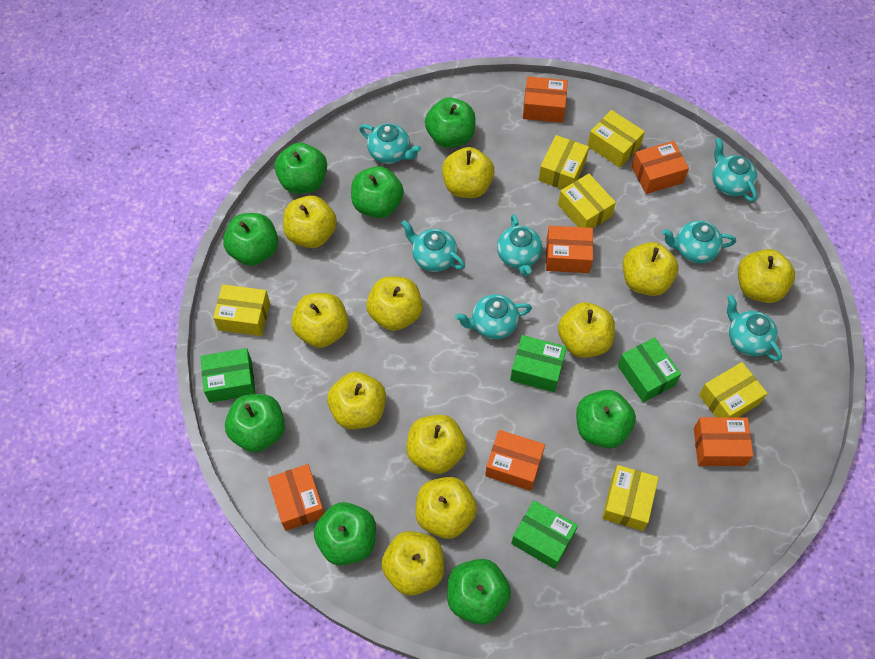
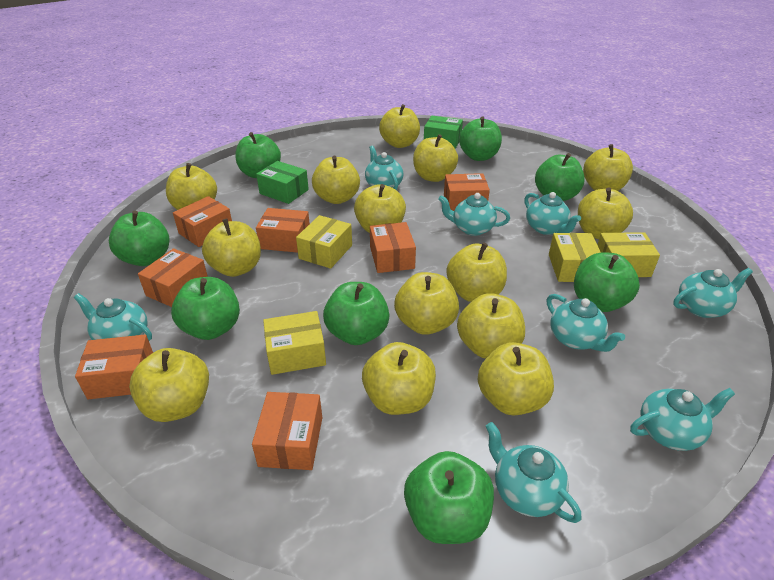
green box: [201,348,256,403] [510,335,567,392] [511,500,578,569] [618,337,681,402] = 4 -> [256,161,309,204] [424,116,463,149] = 2
orange box: [268,464,324,531] [485,430,545,491] [523,76,568,123] [546,226,593,273] [632,141,689,194] [694,417,753,466] = 6 -> [75,335,153,399] [138,248,208,307] [173,196,232,247] [252,392,322,470] [256,208,310,253] [370,222,416,273] [444,173,490,211] = 7
turquoise teapot: [359,123,421,164] [401,220,465,272] [455,294,532,339] [497,214,542,276] [662,221,736,263] [712,138,757,202] [727,295,782,361] = 7 -> [74,293,152,341] [365,146,404,190] [438,193,510,236] [486,422,581,523] [524,192,581,235] [547,294,625,352] [630,388,735,451] [673,268,753,318] = 8
yellow apple: [283,195,337,248] [291,293,348,348] [327,372,386,429] [366,276,423,331] [381,531,444,596] [406,415,466,474] [415,477,477,539] [442,147,494,198] [558,302,615,358] [623,242,678,296] [738,249,795,303] = 11 -> [129,348,209,422] [166,163,217,210] [202,219,261,277] [312,156,360,204] [354,184,406,233] [362,342,436,415] [379,104,420,148] [394,272,459,335] [413,134,458,182] [446,243,507,302] [457,293,525,359] [478,342,554,415] [578,188,633,239] [583,144,633,191] = 14
yellow box: [213,284,270,336] [539,135,589,189] [558,174,616,228] [587,110,645,168] [602,465,659,531] [699,362,767,417] = 6 -> [263,311,326,375] [296,215,352,269] [549,233,601,282] [597,232,660,277] = 4

